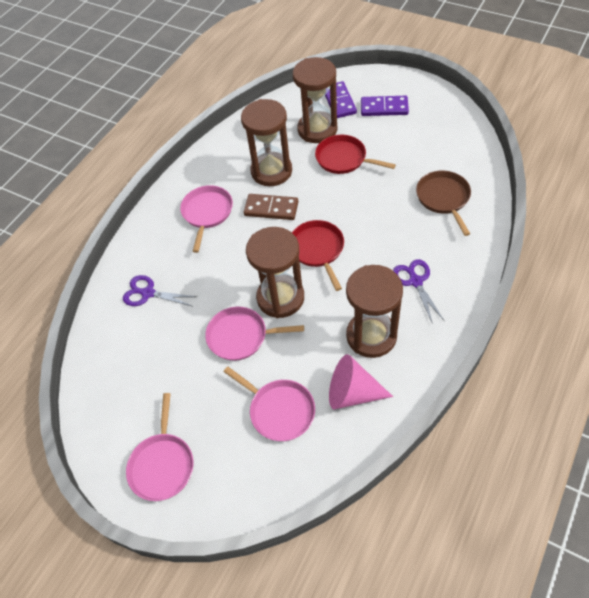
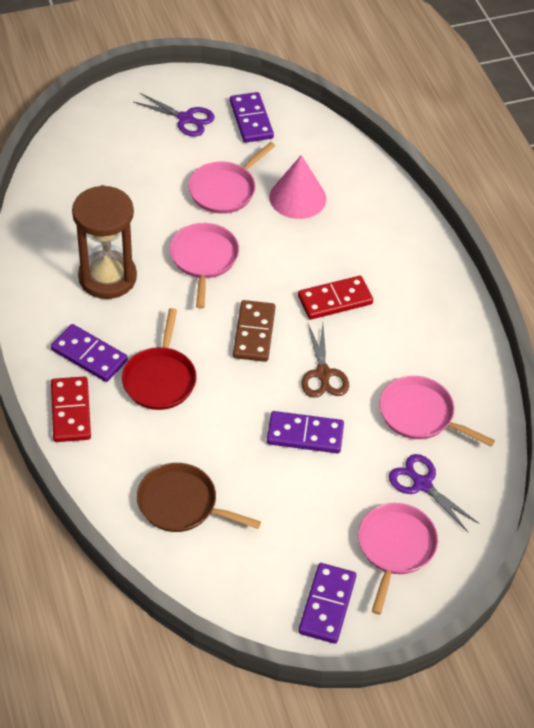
brown hourglass: [241,99,292,186] [246,227,304,318] [293,57,337,143] [346,265,403,358] = 4 -> [72,185,137,299] = 1
brown scissors: none = 0 -> [301,324,349,398] = 1
purple domino: [325,81,357,118] [361,96,409,116] = 2 -> [51,324,128,382] [230,92,274,143] [267,411,344,453] [298,563,356,644] = 4
red domino: none = 0 -> [51,376,91,442] [298,276,373,320] = 2
red pan: [292,220,344,291] [315,135,396,174] = 2 -> [122,308,197,410] = 1

